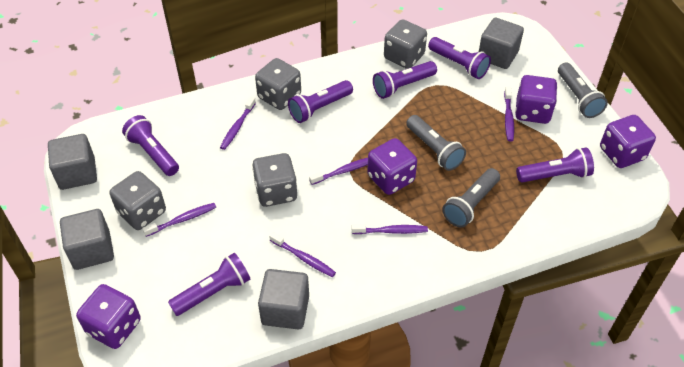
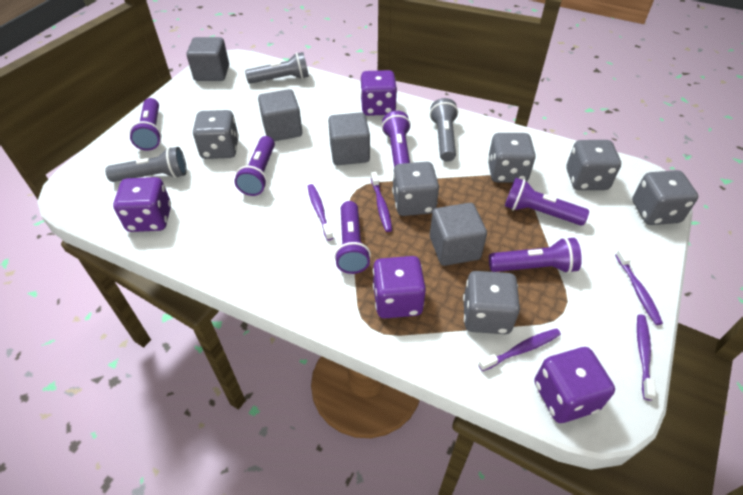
grey dice: [110,171,166,230] [252,153,297,207] [255,58,301,110] [384,19,427,69] = 4 -> [193,110,239,159] [392,162,439,216] [463,271,520,334] [488,133,536,183] [566,140,621,190] [632,170,698,225] = 6
purple toothbrush: [142,203,216,237] [220,97,256,150] [269,232,336,277] [309,158,368,185] [352,224,428,234] [504,87,514,142] = 6 -> [307,184,333,241] [371,172,392,232] [478,328,561,371] [615,249,663,325] [637,314,656,401] = 5

